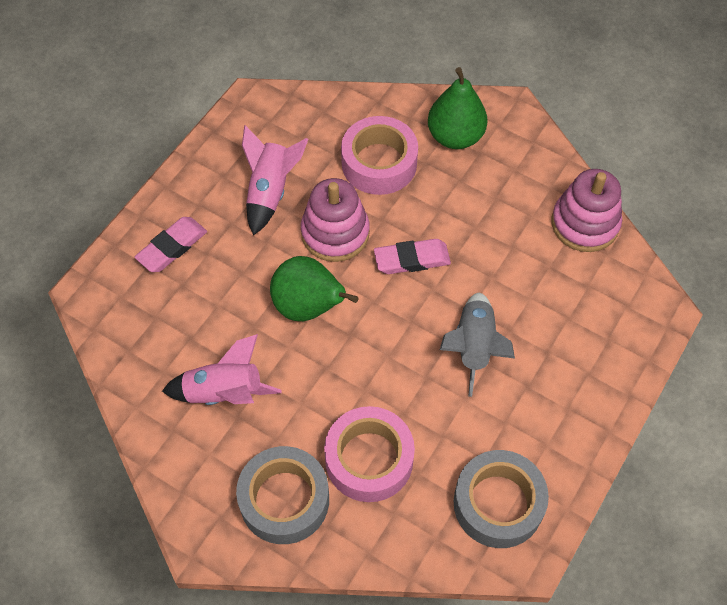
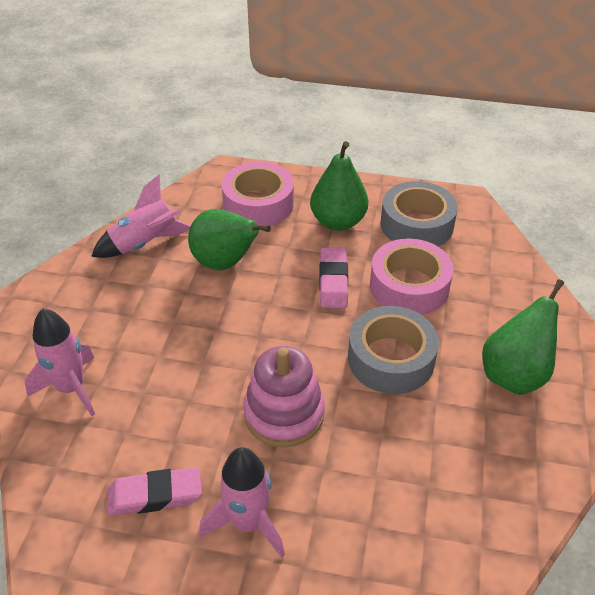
green pear: [270,256,359,321] [428,67,488,149] = 2 -> [188,209,271,270] [310,141,368,231] [482,279,564,395] = 3
grey rocket: [440,292,515,397] = 1 -> none = 0
pink rocket: [162,334,282,405] [242,125,308,236] = 2 -> [25,308,95,416] [91,175,191,258] [199,447,285,558] = 3
pink stacking toy: [301,178,370,262] [552,169,622,252] = 2 -> [243,346,325,448] = 1

